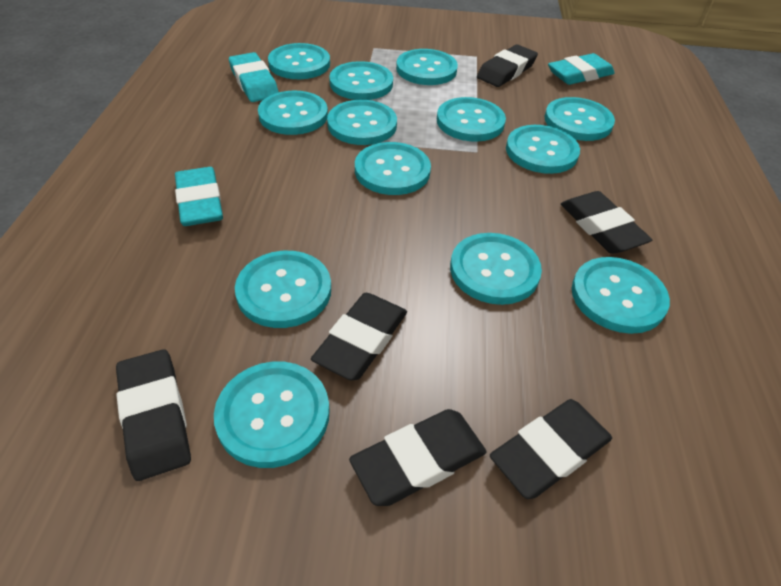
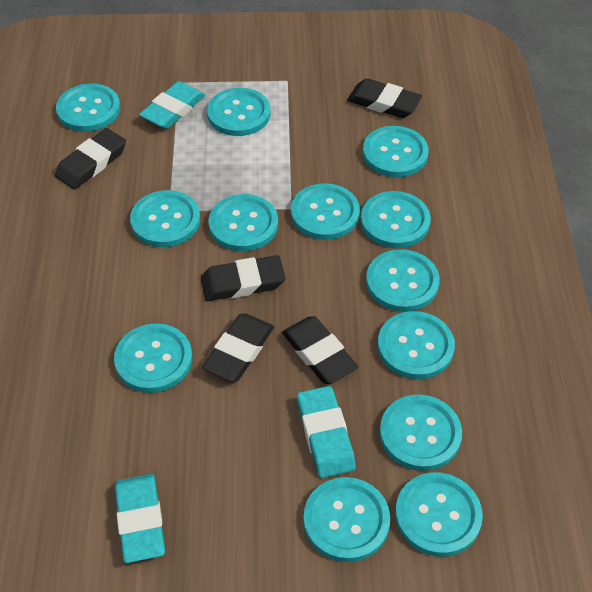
black eraser: [116,349,191,481] [311,293,407,380] [349,409,487,506] [477,45,538,87] [490,399,612,499] [561,191,652,254] = 6 -> [55,128,126,190] [201,255,286,301] [202,313,274,382] [282,316,358,384] [347,78,422,118] = 5

